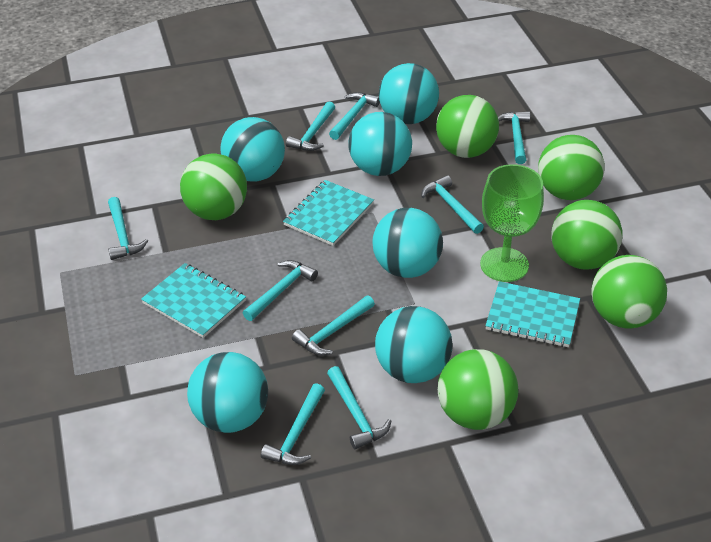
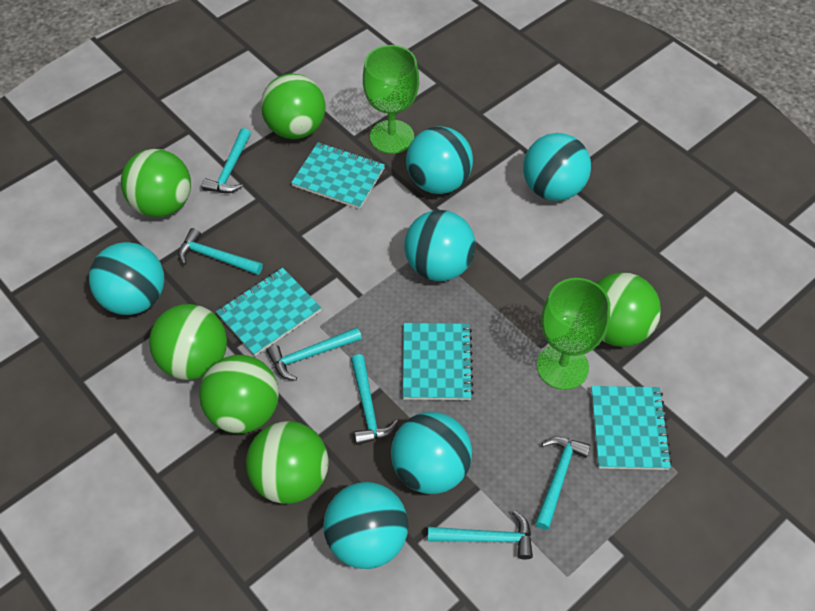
green goblet: [480,164,544,282] = 1 -> [363,45,419,154] [537,278,610,390] = 2
turquoise hammer: [108,197,148,260] [243,260,318,321] [261,383,325,465] [286,102,335,151] [292,295,375,355] [327,366,391,449] [329,92,380,140] [421,175,484,234] [498,111,530,164] = 9 -> [178,228,263,275] [202,128,251,193] [267,327,362,381] [351,354,398,445] [428,510,533,560] [535,437,591,530] = 6
turquoise notebook: [141,263,246,338] [283,180,374,246] [485,281,580,347] = 3 -> [216,268,321,356] [291,142,385,209] [403,323,474,400] [591,386,672,470] = 4

